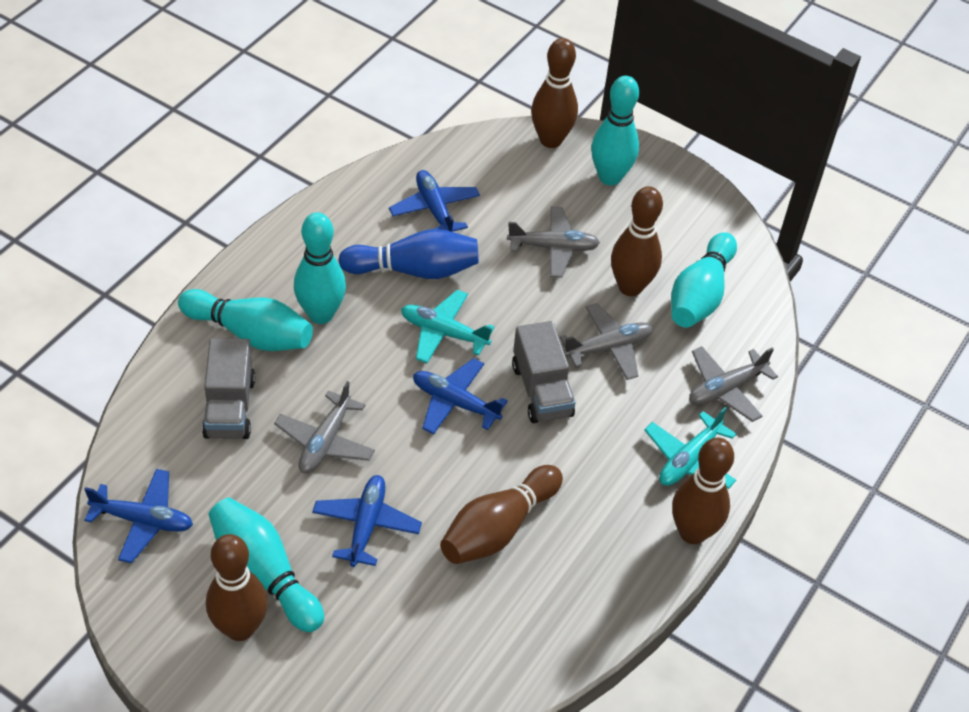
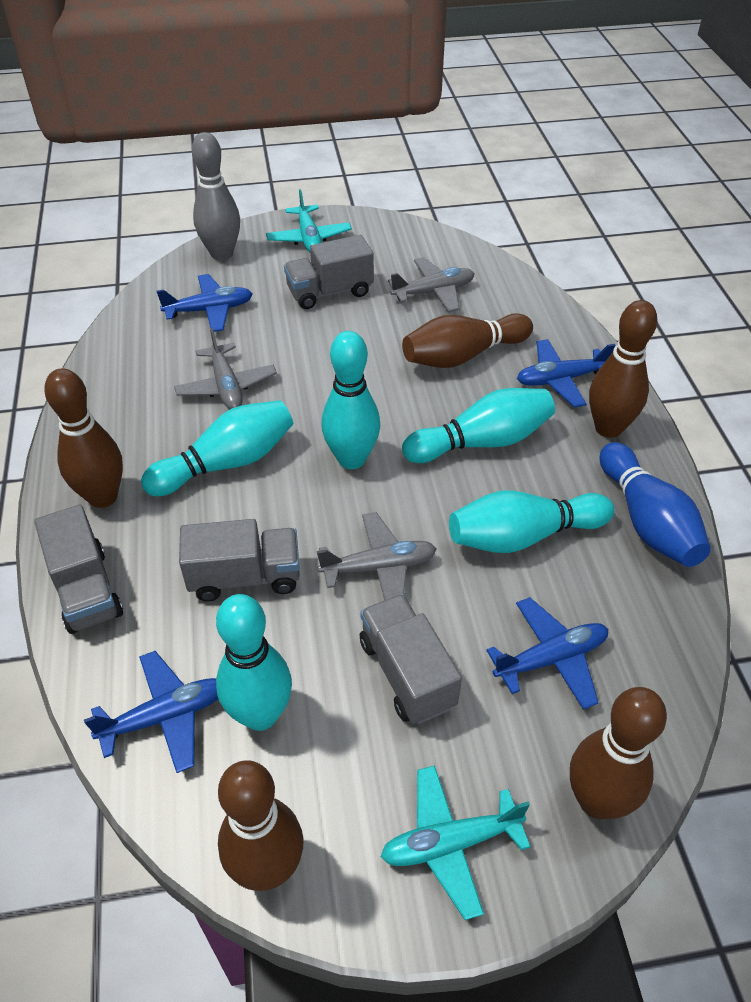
grey bowling pin: none = 0 -> [192,132,240,260] = 1
grey plane: [274,381,375,474] [507,206,600,278] [560,303,653,380] [689,346,778,422] = 4 -> [174,328,277,410] [317,512,436,600] [388,257,474,312] = 3
grey truck: [202,338,255,439] [512,321,576,423] = 2 -> [34,505,123,634] [179,519,300,602] [284,235,374,309] [360,594,462,724] = 4

